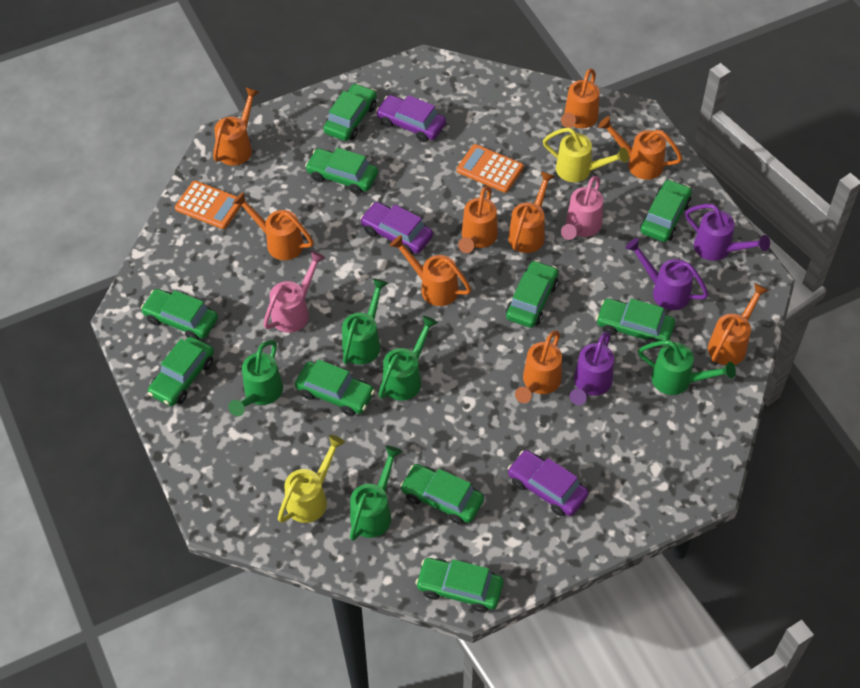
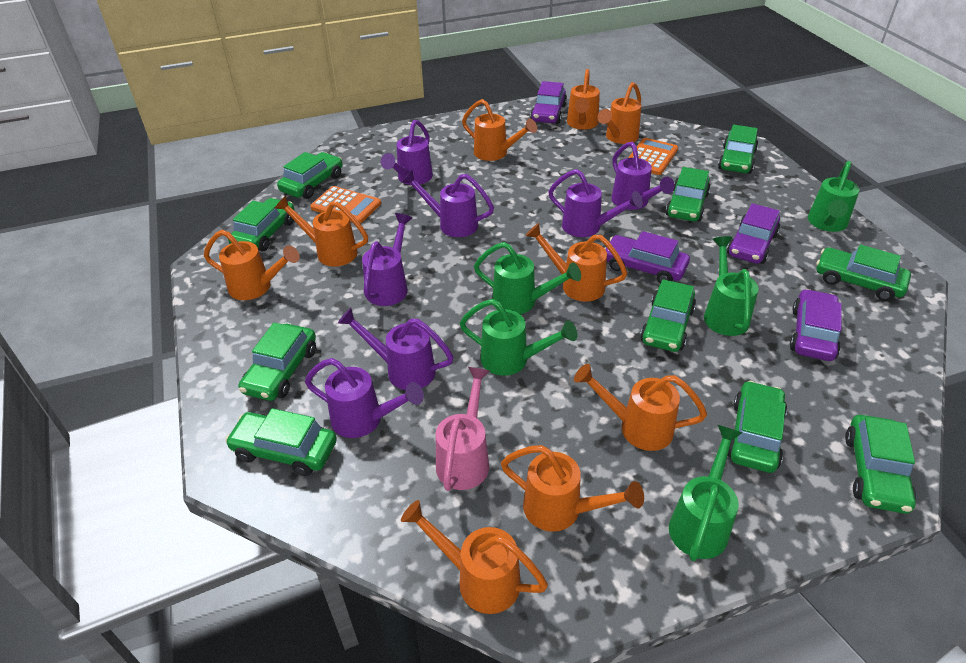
pink watering can: [263,251,325,333] [561,176,603,240] = 2 -> [436,367,490,491] = 1
purple car: [360,202,433,254] [376,95,446,142] [507,450,589,516] = 3 -> [530,81,567,124] [605,231,690,284] [727,203,780,264] [790,289,842,361] = 4
purple watering can: [570,332,614,405] [625,238,708,310] [685,204,770,261] = 3 -> [305,358,424,438] [338,308,454,390] [362,213,412,306] [381,120,433,185] [402,170,494,237] [548,169,643,237] [611,142,675,210] = 7
yellow watering can: [278,435,345,523] [543,127,629,182] = 2 -> none = 0

